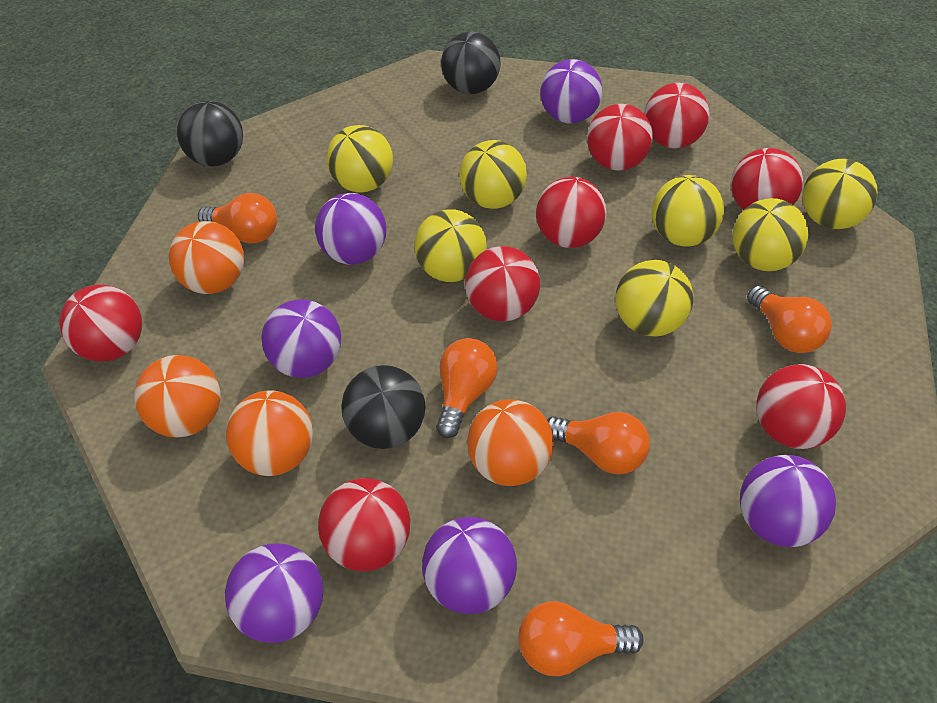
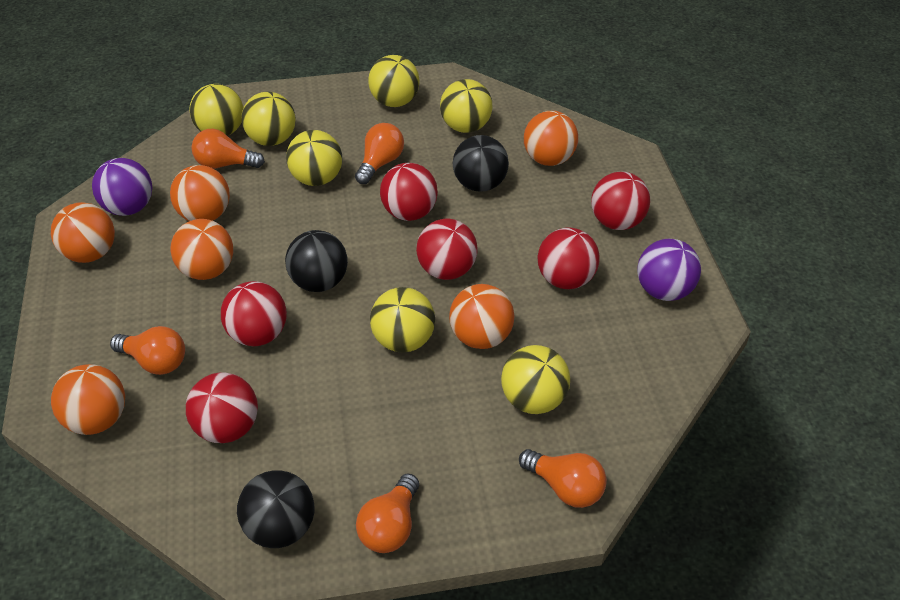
orange ball: [135,355,220,438] [169,221,244,294] [226,390,313,476] [467,399,554,486] = 4 -> [51,202,115,263] [51,364,125,435] [170,165,230,221] [170,219,233,280] [449,284,515,349] [524,111,578,166] = 6
purple ball: [225,543,323,643] [261,299,341,378] [315,193,386,265] [422,517,517,614] [540,59,603,123] [740,455,836,547] = 6 -> [92,158,152,216] [637,238,701,301] = 2
red ball: [59,285,142,362] [318,478,410,572] [465,246,540,322] [536,177,607,248] [587,104,653,171] [644,83,709,148] [731,148,803,210] [756,364,846,449] = 8 -> [186,372,258,443] [221,281,287,346] [380,163,438,221] [416,219,477,280] [538,227,600,289] [591,172,650,230] = 6

